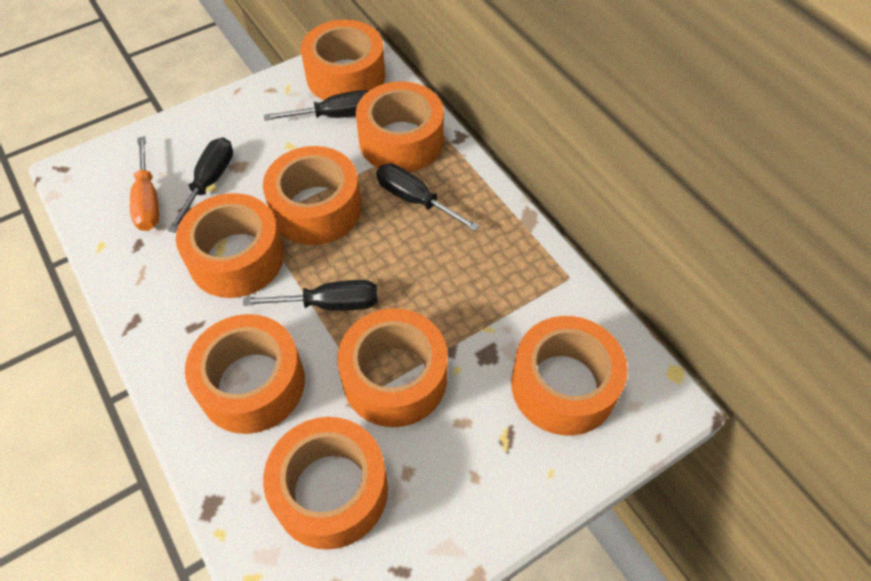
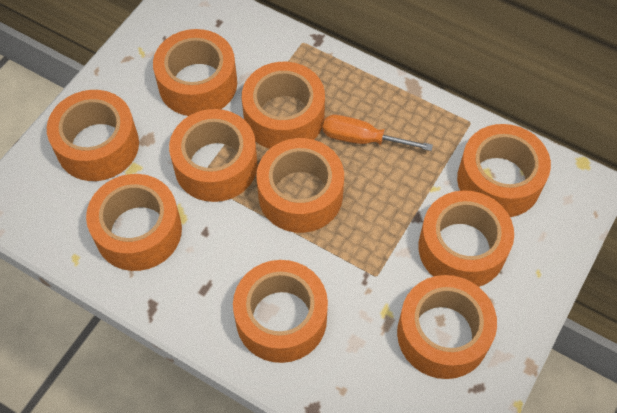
black screwdriver: [168,138,233,233] [243,280,378,311] [264,90,368,121] [376,164,479,231] = 4 -> none = 0
orange tape: [176,193,284,298] [185,314,305,434] [263,146,361,245] [263,417,388,550] [301,20,385,100] [337,309,448,427] [356,81,444,172] [511,316,628,436] = 8 -> [47,90,139,181] [86,174,182,271] [153,29,237,116] [169,109,258,202] [233,260,328,363] [242,62,325,149] [256,138,344,233] [397,275,497,379] [418,190,514,287] [457,124,551,217] = 10

